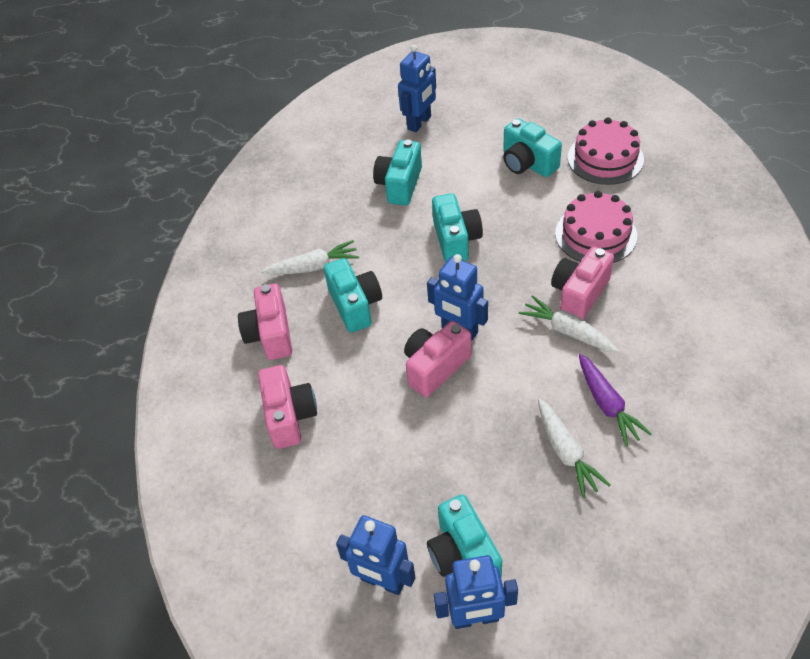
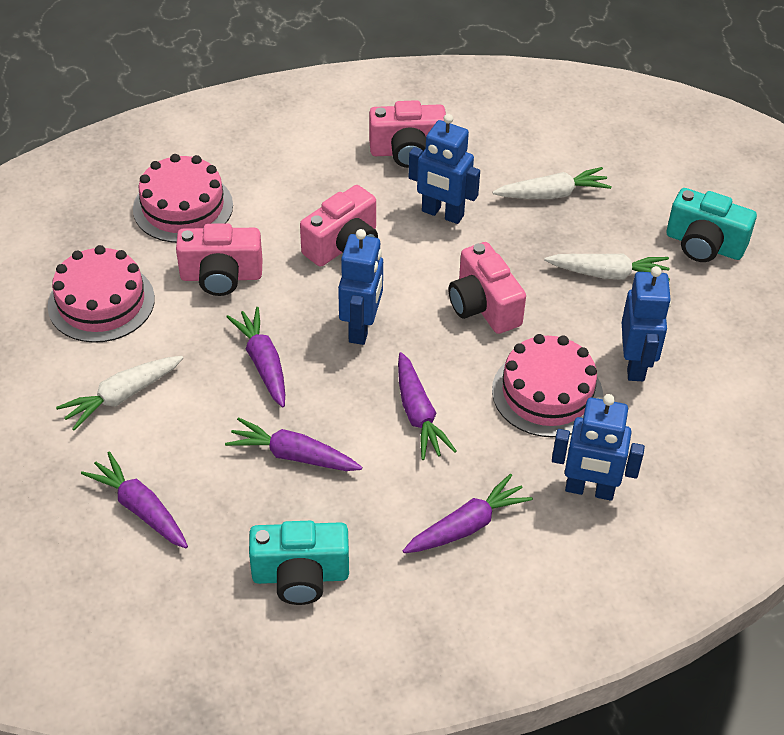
pink cake: [555,191,637,263] [568,117,644,185] = 2 -> [48,245,155,343] [133,154,233,243] [492,334,603,437] = 3
purple carrot: [579,354,652,446] = 1 -> [81,452,188,548] [225,417,362,471] [226,307,285,408] [398,352,457,460] [403,474,533,553] = 5
turquoise camera: [324,258,382,333] [373,140,422,206] [427,494,502,577] [432,193,483,262] [503,118,562,177] = 5 -> [249,521,349,605] [666,188,757,262] = 2

